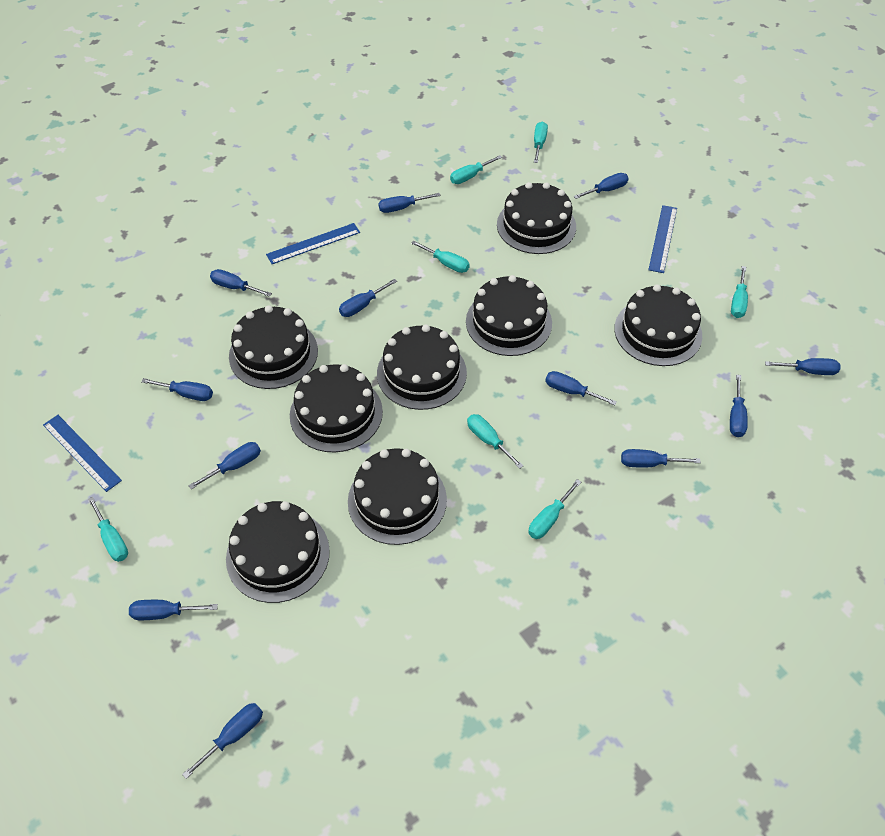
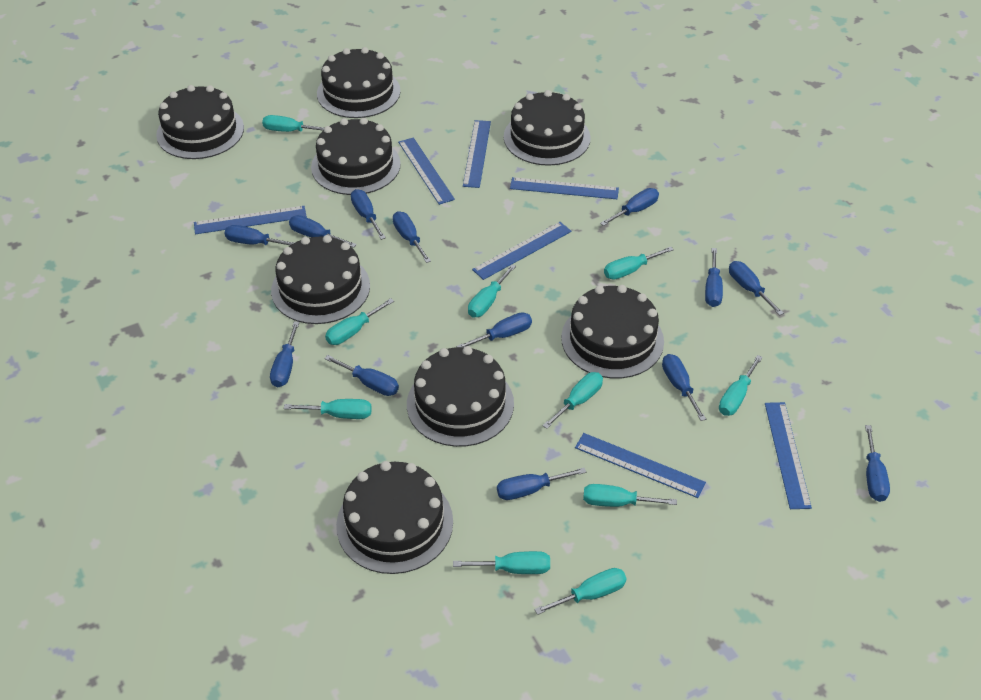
blue ruler: [43,415,122,492] [266,223,360,264] [648,205,677,273] = 3 -> [194,206,307,234] [398,137,455,205] [463,120,491,188] [472,222,572,280] [510,177,619,199] [575,433,706,498] [765,402,812,509] = 7
blue screwdriver: [129,600,218,620] [141,378,213,401] [182,703,263,779] [188,442,261,489] [210,269,272,297] [339,279,397,317] [378,193,440,213] [545,371,617,405] [573,173,629,199] [621,449,701,467] [730,375,748,437] [765,358,841,375] = 12 -> [225,225,295,245] [270,321,300,387] [289,215,357,248] [324,355,399,396] [351,189,386,240] [393,211,431,263] [456,312,532,347] [497,468,586,500] [600,188,659,226] [662,354,706,421] [705,248,723,307] [729,261,784,316] [865,425,890,502] = 13
turquoise screwdriver: [88,497,128,562] [411,241,470,273] [450,155,502,184] [467,414,523,469] [529,479,581,539] [534,121,548,163] [731,266,748,318] = 7 -> [262,115,324,132] [284,399,372,419] [325,298,394,345] [453,551,550,574] [468,264,516,317] [534,568,627,615] [542,372,603,429] [583,484,677,507] [604,247,674,280] [719,355,763,416] = 10

